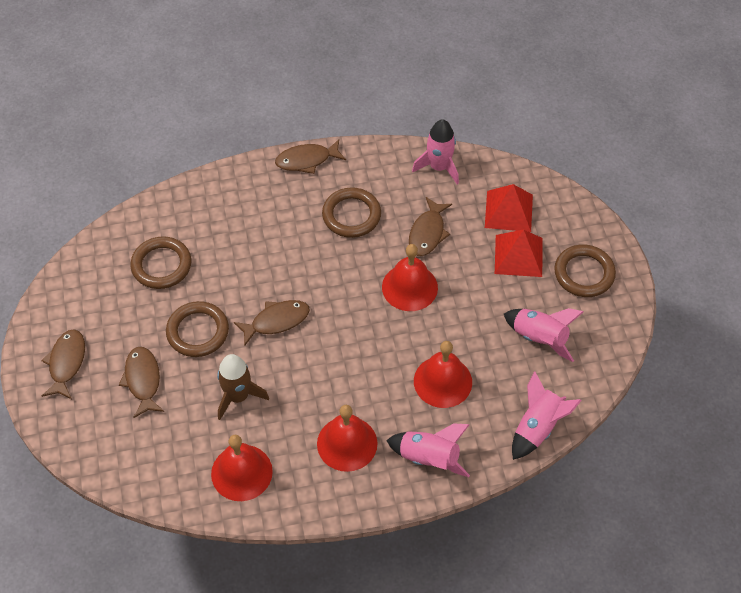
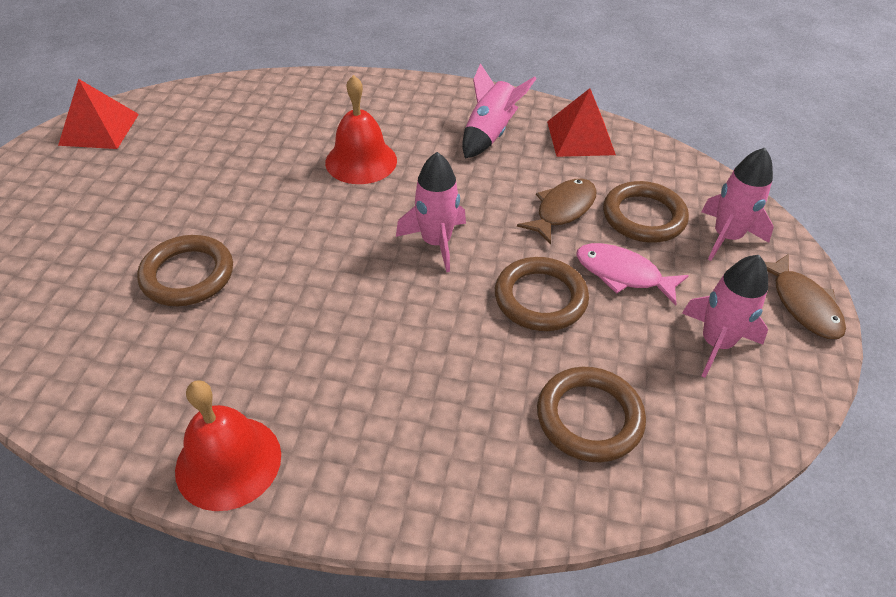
brown fish: [42,329,85,399] [119,347,164,418] [234,300,310,346] [275,139,346,174] [409,197,452,256] = 5 -> [517,179,597,245] [765,254,846,339] = 2
brown rocket: [217,354,269,420] = 1 -> none = 0
pink fish: none = 0 -> [576,243,689,305] = 1
red bell: [211,435,273,501] [317,405,378,472] [382,244,438,311] [414,341,472,408] = 4 -> [175,380,281,511] [325,75,397,184] = 2

